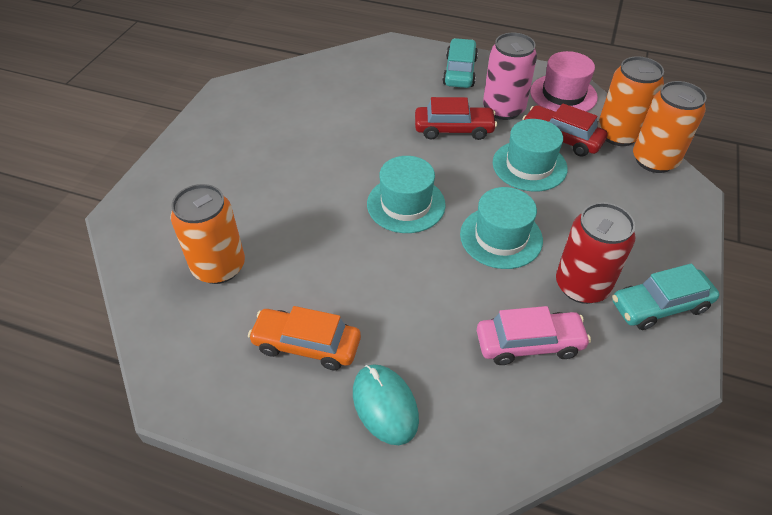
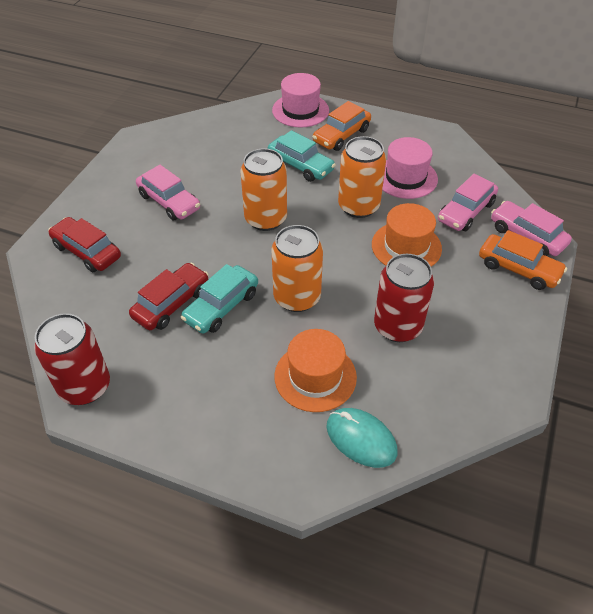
orange car: [248,306,361,370] = 1 -> [312,101,371,151] [479,230,567,290] = 2
orange hat: none = 0 -> [274,329,357,412] [372,203,442,267] = 2
pink can: [483,33,537,120] = 1 -> none = 0
pink car: [477,306,591,365] = 1 -> [136,165,200,220] [438,174,498,231] [491,201,572,256] = 3
pink hat: [530,51,598,112] = 1 -> [272,73,329,127] [382,137,438,199] = 2
red can: [556,202,636,304] = 1 -> [34,313,110,405] [374,254,434,342] = 2
turquoise hat: [367,156,446,233] [460,187,543,269] [493,119,568,191] = 3 -> none = 0

